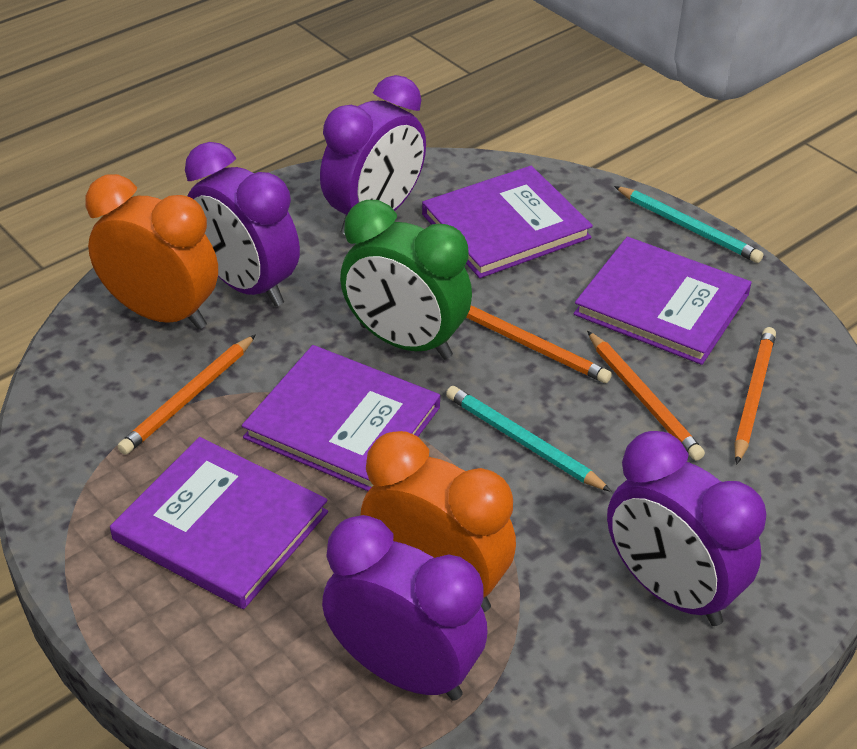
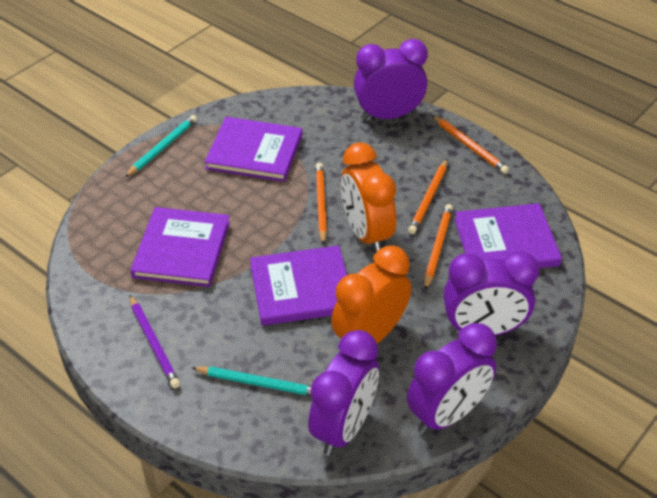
green clock: [340,200,472,359] = 1 -> none = 0
purple pencil: none = 0 -> [129,295,180,389] = 1

